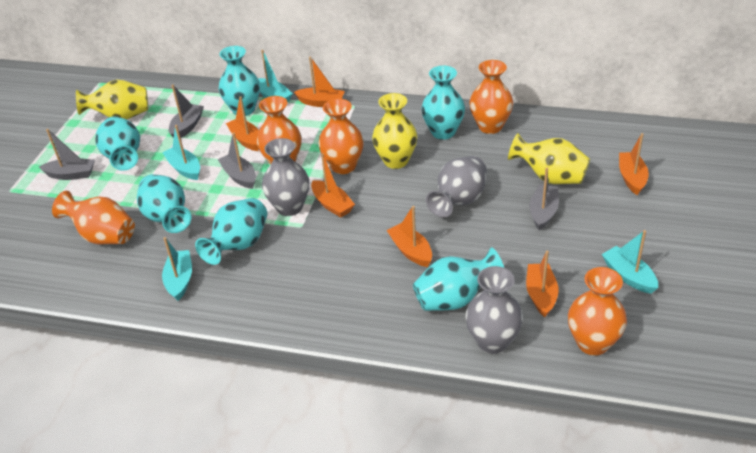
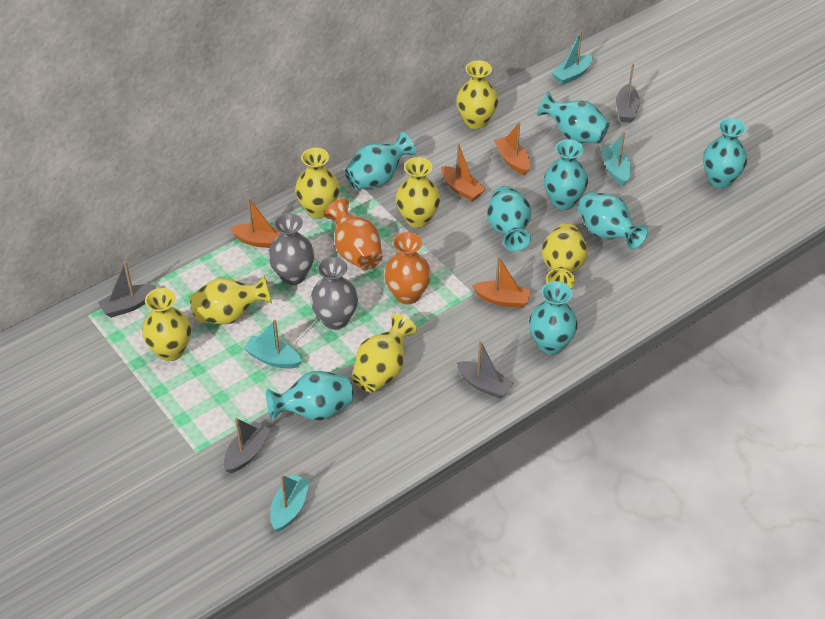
grey vase: [262,138,309,216] [426,156,487,217] [465,266,523,354] = 3 -> [268,213,314,285] [310,257,358,330] = 2
orange boat: [226,96,259,151] [294,57,345,107] [311,153,355,218] [387,206,432,267] [526,250,558,317] [619,133,649,195] = 6 -> [230,198,281,248] [441,144,486,201] [472,256,531,308] [494,122,530,175] = 4
orange vase: [52,191,135,245] [257,96,301,165] [319,99,364,174] [470,60,513,134] [568,267,627,356] = 5 -> [324,199,383,270] [384,232,431,304] = 2
turquoise vase: [95,116,140,171] [137,174,191,233] [195,198,267,265] [219,46,260,116] [413,247,504,311] [421,66,465,140] = 6 -> [266,371,353,421] [345,132,416,190] [487,186,531,251] [529,281,578,354] [537,92,610,144] [544,139,588,210] [578,192,648,250] [703,118,747,188] = 8
yellow vase: [76,80,148,120] [372,93,417,169] [508,133,590,184] = 3 -> [142,288,191,361] [189,275,272,324] [295,148,340,218] [352,314,417,393] [396,157,440,228] [456,60,498,129] [542,223,588,288] = 7

